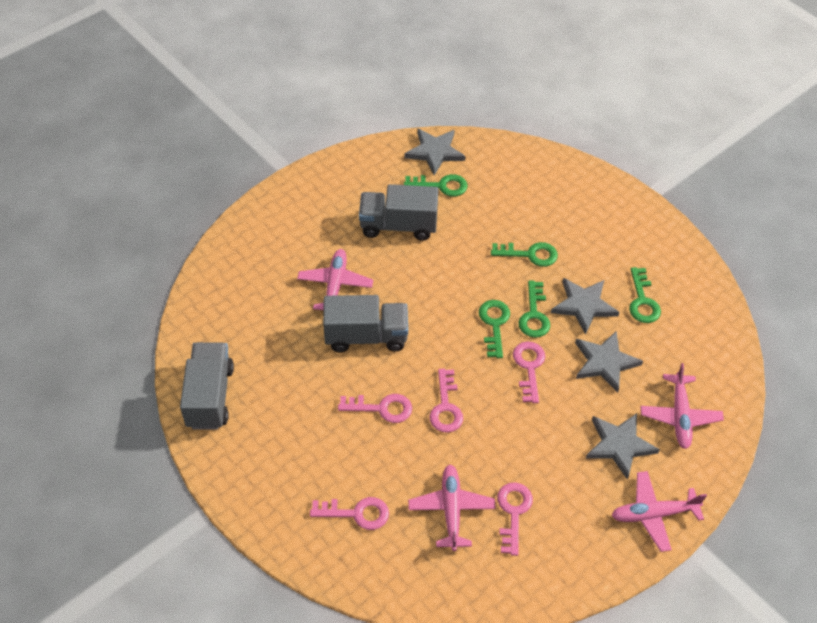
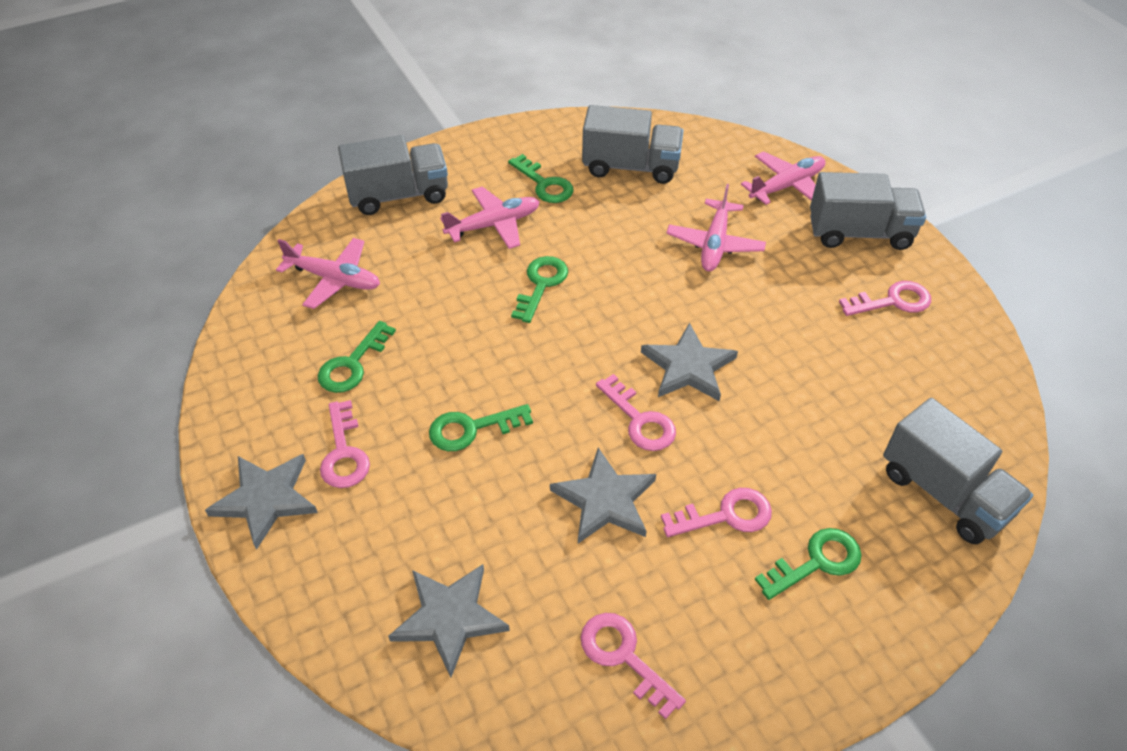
grey truck: [180,342,234,430] [323,295,408,353] [359,184,439,241] = 3 -> [338,135,448,215] [582,105,683,184] [810,172,926,250] [883,398,1033,544] = 4

